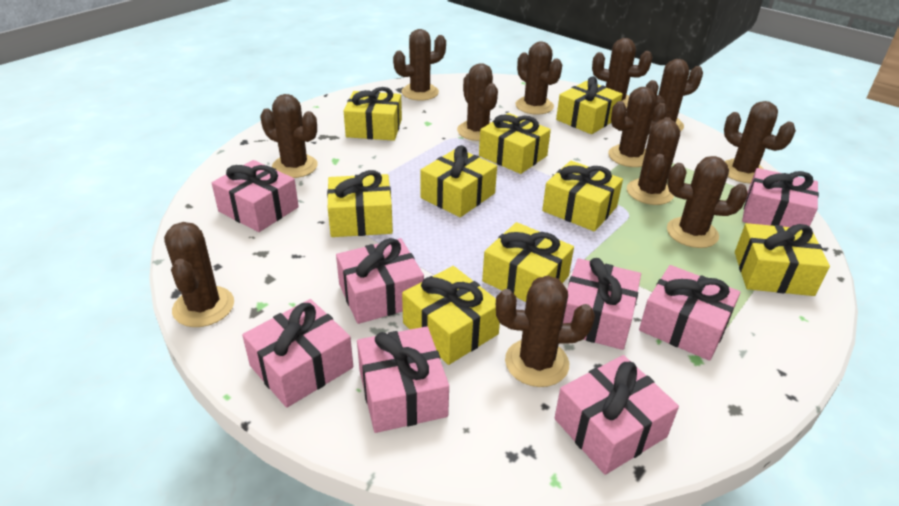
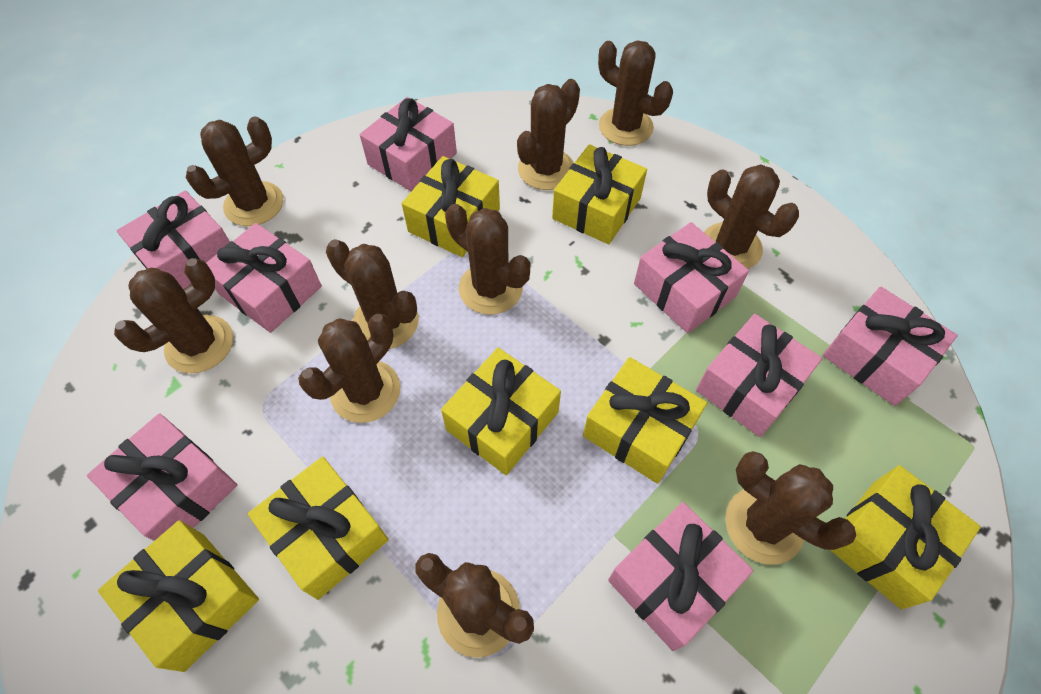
brown cactus: [164,222,234,327] [260,94,318,178] [393,29,446,101] [457,63,498,141] [496,276,595,387] [516,41,562,115] [592,38,653,108] [608,87,667,167] [627,117,680,205] [646,59,703,132] [667,156,748,248] [724,101,796,183] = 12 -> [114,258,233,373] [186,116,283,226] [298,314,400,423] [326,239,419,349] [415,553,534,658] [445,204,530,314] [517,79,580,190] [598,40,673,146] [704,164,799,269] [725,451,856,565] = 10
yellow gift: [327,170,393,237] [344,87,402,141] [402,266,500,365] [420,145,497,217] [479,113,551,174] [482,222,574,302] [542,161,623,231] [556,76,623,134] [735,223,830,296] = 9 -> [98,520,259,672] [248,457,388,600] [402,156,500,257] [441,348,561,475] [552,144,647,244] [583,357,707,484] [830,465,981,609] = 7

